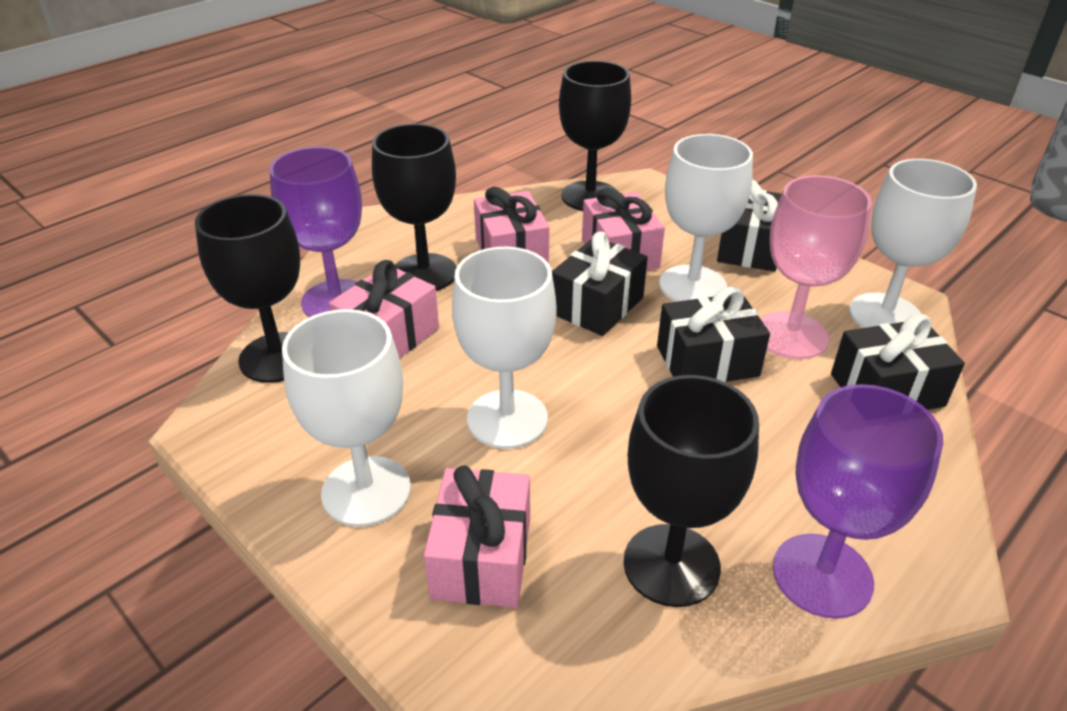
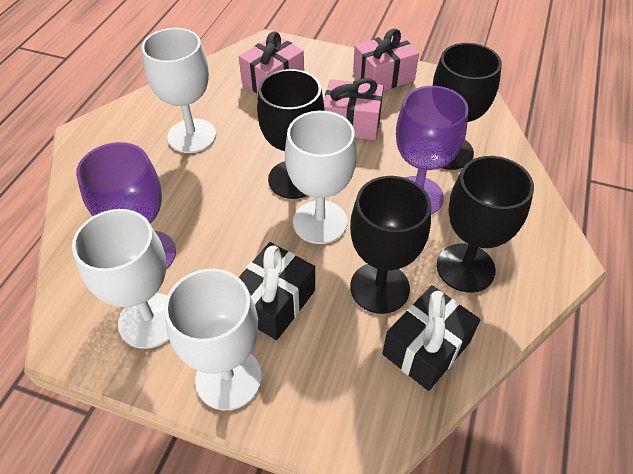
black gift: [552,231,648,336] [657,287,770,382] [717,179,782,272] [831,314,965,410] = 4 -> [239,242,315,340] [382,285,480,391] = 2
pink gift: [328,260,439,358] [424,465,530,608] [474,187,549,263] [582,188,665,271] = 4 -> [239,31,304,94] [324,78,384,140] [353,29,419,91] = 3
pink goblet: [760,175,872,359] = 1 -> none = 0

